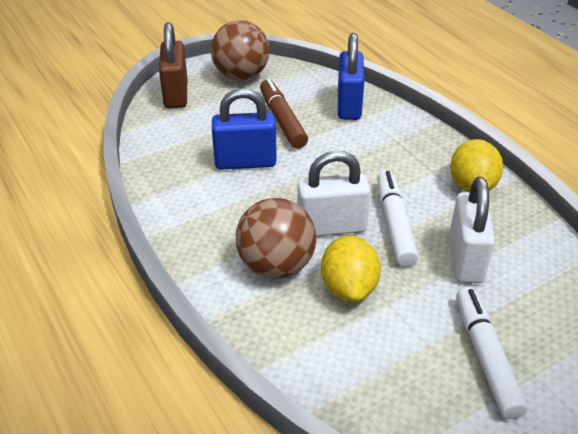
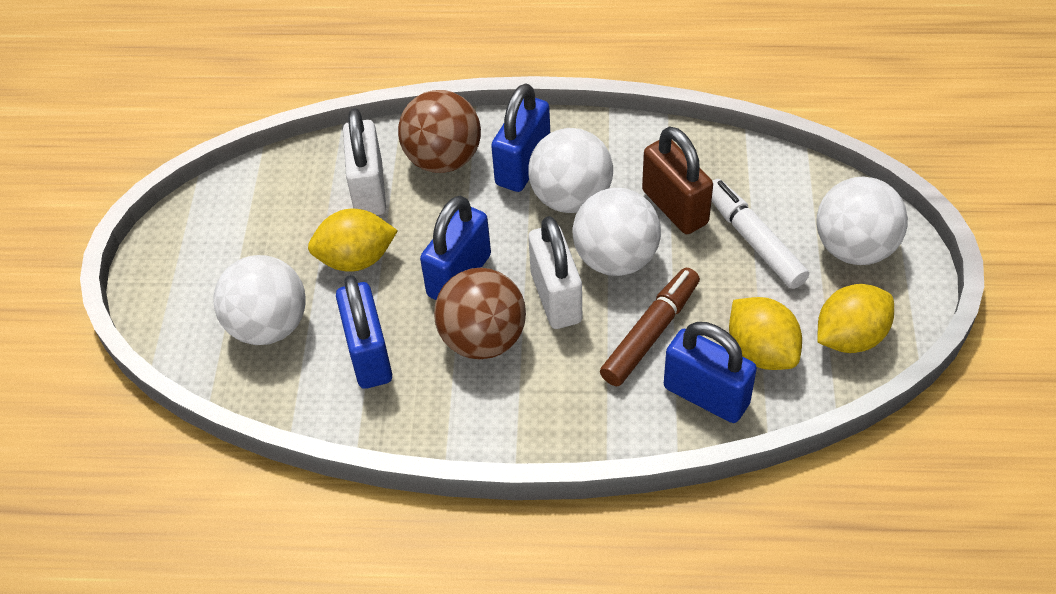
blue padlock: [212,88,277,170] [338,33,364,120] = 2 -> [336,275,392,389] [420,196,491,300] [491,83,550,192] [664,322,757,423] = 4
white ball: none = 0 -> [213,255,306,345] [528,128,613,213] [573,188,661,276] [816,176,908,265] = 4
white marker: [377,171,419,267] [456,287,527,419] = 2 -> [712,179,809,289] = 1
yellow lemon: [321,236,381,302] [450,139,503,192] = 2 -> [308,209,398,272] [729,297,802,370] [817,284,894,353] = 3

